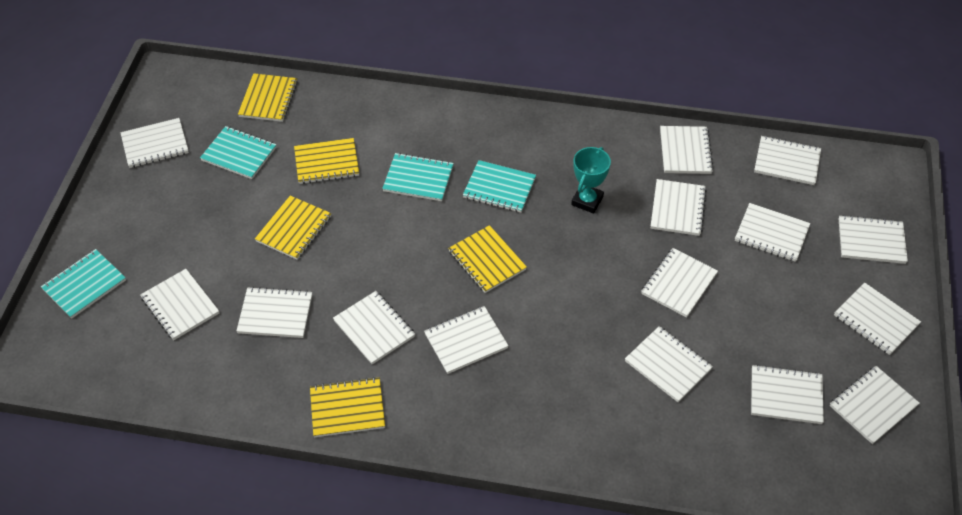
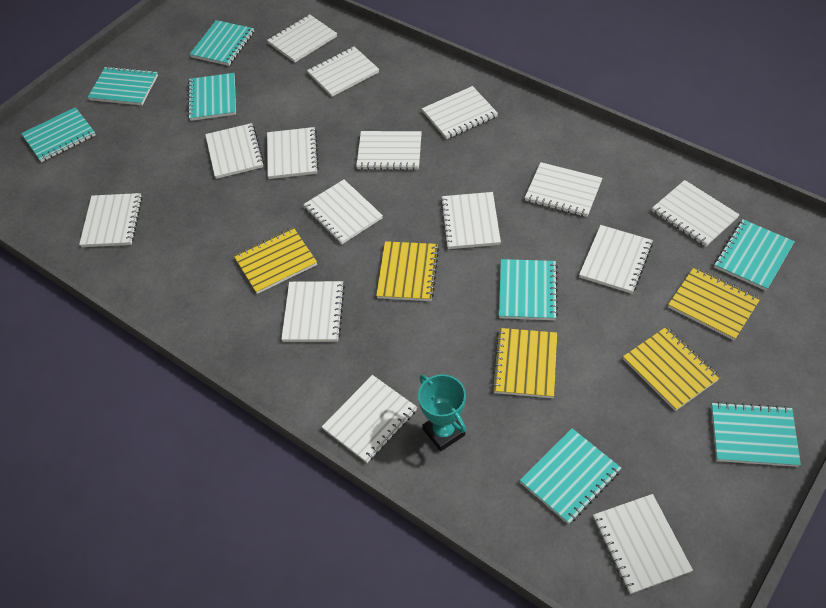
turquoise notebook: [41,249,126,319] [200,126,276,179] [382,153,454,201] [463,160,536,213] = 4 -> [21,107,95,162] [88,66,158,105] [188,73,236,121] [190,20,254,66] [499,259,558,320] [520,428,621,524] [711,402,801,467] [714,219,795,291] = 8

